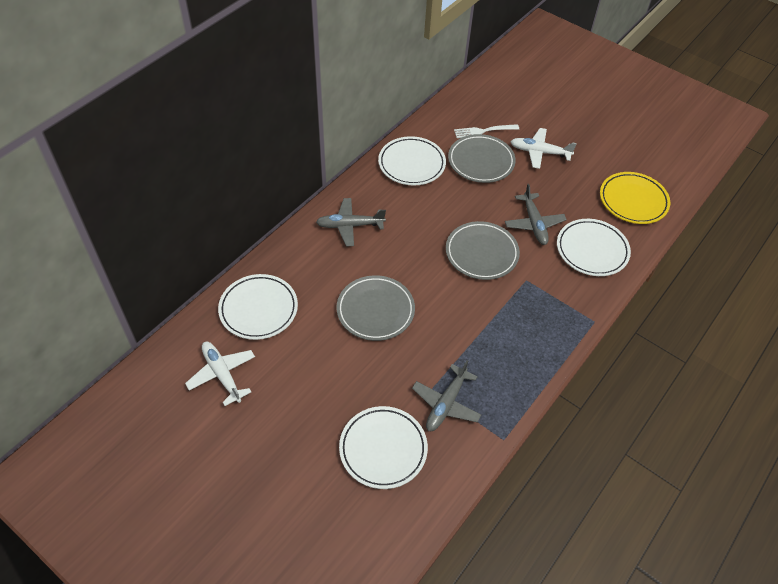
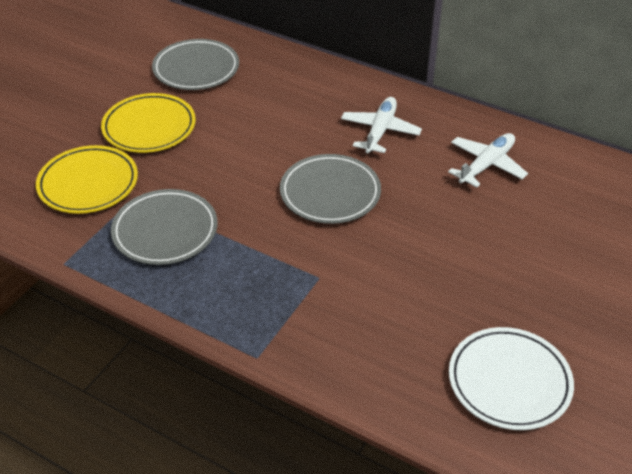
grey plane: [316,198,386,246] [412,360,481,431] [505,184,567,245] = 3 -> none = 0
white fork: [454,124,519,138] = 1 -> none = 0
white plate: [218,274,298,340] [339,406,428,489] [378,136,446,186] [557,219,631,276] = 4 -> [449,327,574,430] = 1
yellow plate: [600,172,670,224] = 1 -> [36,145,138,214] [101,93,196,153] = 2

